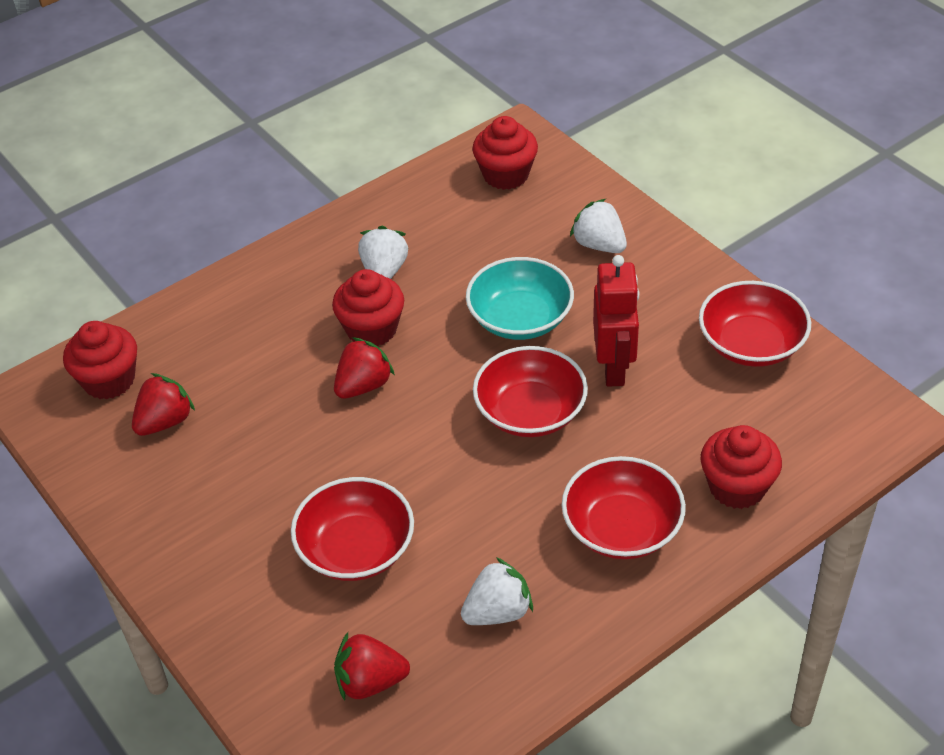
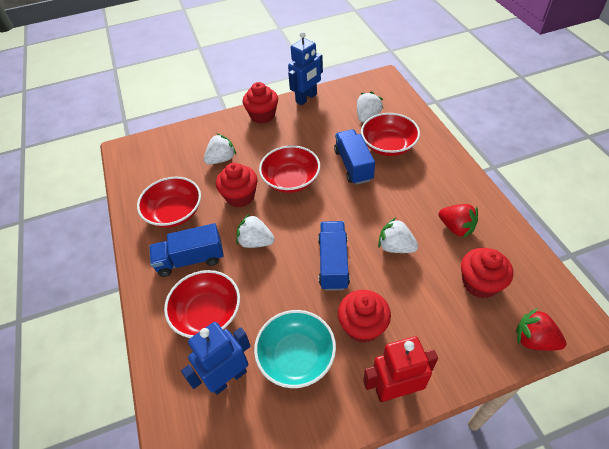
blue robot: none = 0 -> [181,322,251,395] [288,32,323,105] = 2
blue truck: none = 0 -> [149,223,224,277] [318,221,350,291] [334,129,375,185] = 3
red strawberry: [132,373,195,436] [334,337,395,399] [334,632,410,701] = 3 -> [439,204,478,238] [516,308,566,351] = 2
white strawberry: [358,226,408,279] [461,557,533,625] [570,199,627,253] = 3 -> [204,133,236,165] [236,214,275,248] [357,91,383,122] [378,218,418,253] = 4

